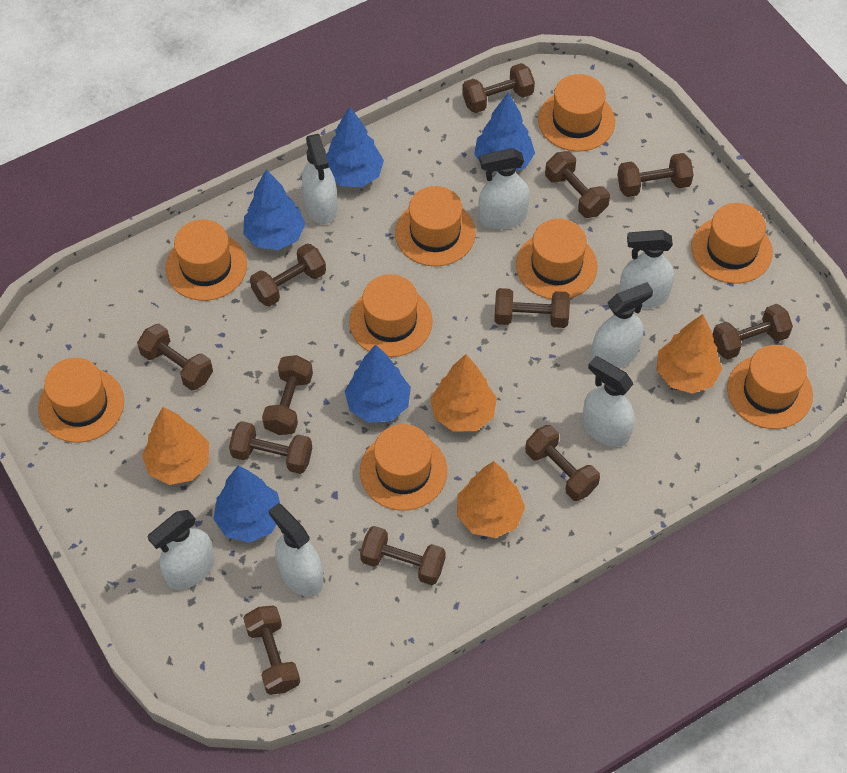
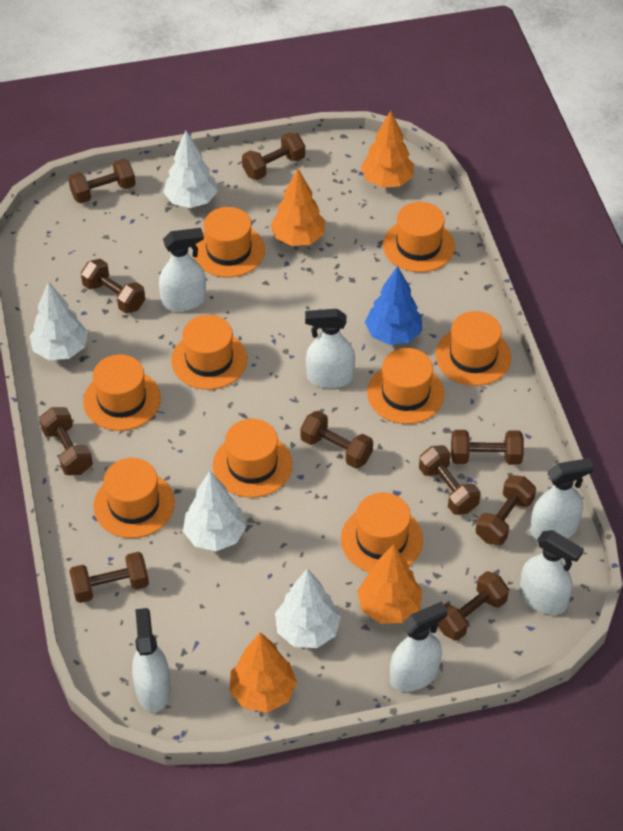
blue tree: [213,466,280,543] [243,170,305,250] [326,107,384,187] [345,344,411,423] [474,92,535,172] = 5 -> [365,266,422,345] = 1
brown dumbbell: [137,324,213,390] [229,421,312,474] [243,605,300,695] [250,243,326,307] [262,355,313,435] [360,526,446,585] [462,63,535,113] [494,288,570,328] [525,425,600,501] [545,151,610,218] [617,153,694,197] [712,304,793,360] = 12 -> [39,407,93,475] [68,159,136,203] [69,552,149,603] [81,259,145,313] [242,132,305,180] [300,411,373,469] [419,445,481,515] [438,571,509,641] [451,430,524,465] [475,475,536,545] = 10
white spray bottle: [148,510,215,590] [268,503,324,597] [302,134,338,224] [479,148,530,229] [582,356,635,447] [591,282,653,368] [619,230,674,308] = 7 -> [132,608,171,712] [159,228,206,311] [305,309,355,388] [390,602,448,692] [519,530,584,614] [530,458,594,539] = 6
white tree: none = 0 -> [29,281,88,360] [163,131,218,208] [183,471,247,551] [275,569,341,648] = 4

